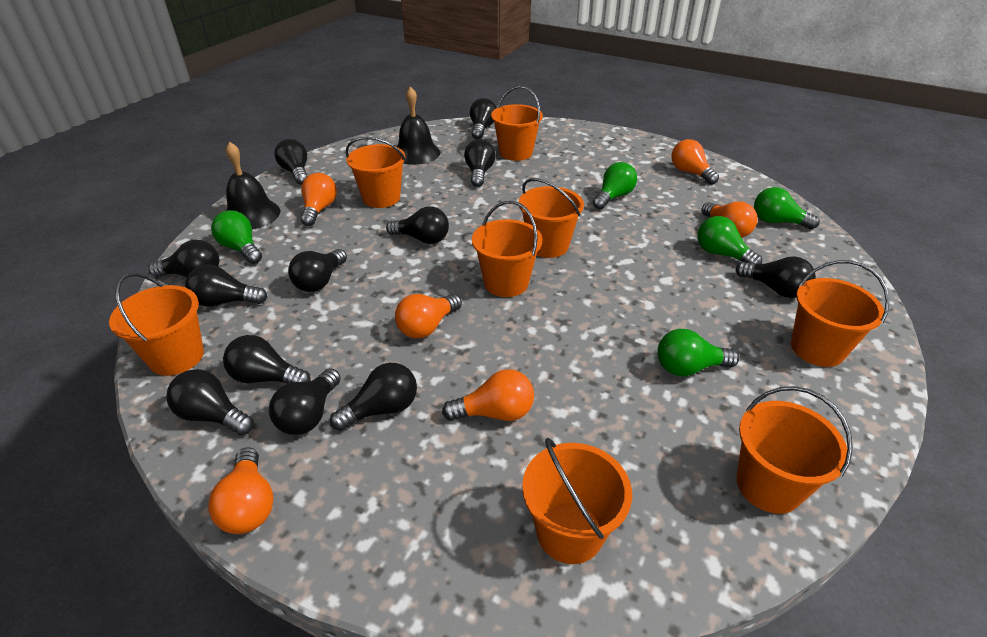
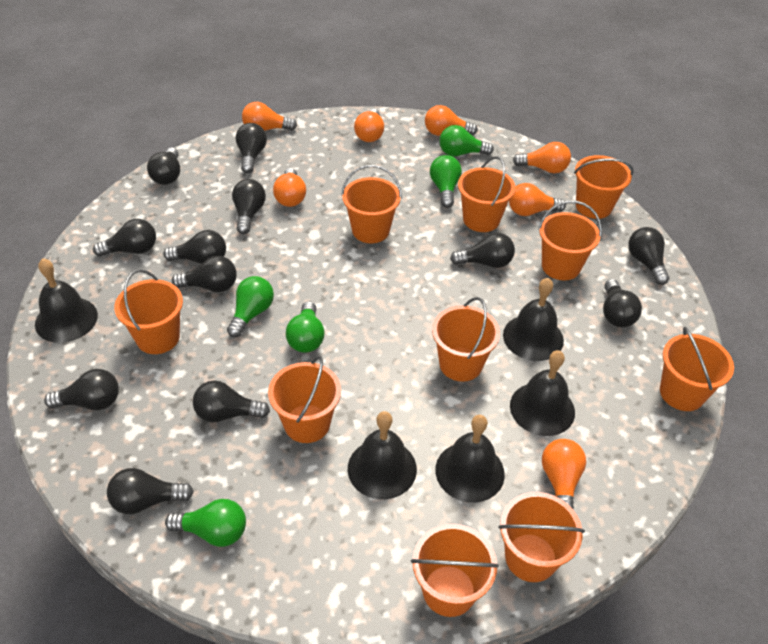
black bell: [225,142,280,229] [397,87,440,165] = 2 -> [35,258,98,343] [348,411,417,499] [435,415,505,503] [503,278,564,361] [510,350,575,436] = 5
orange bucket: [109,273,204,376] [345,137,406,208] [472,201,543,297] [491,86,543,161] [519,178,584,258] [522,438,632,564] [736,386,853,514] [791,260,890,367] = 8 -> [114,269,183,354] [268,356,341,443] [341,165,402,243] [411,524,499,617] [432,297,500,382] [458,156,515,232] [498,492,585,582] [538,201,602,280] [574,155,634,219] [660,327,734,411] = 10
orange light bulb: [208,447,274,534] [301,173,337,226] [395,294,462,338] [442,369,534,421] [671,139,719,185] [701,201,758,238] = 6 -> [242,102,297,131] [273,168,306,207] [354,109,384,142] [425,105,478,136] [509,183,566,216] [513,142,571,173] [542,439,586,509] = 7

